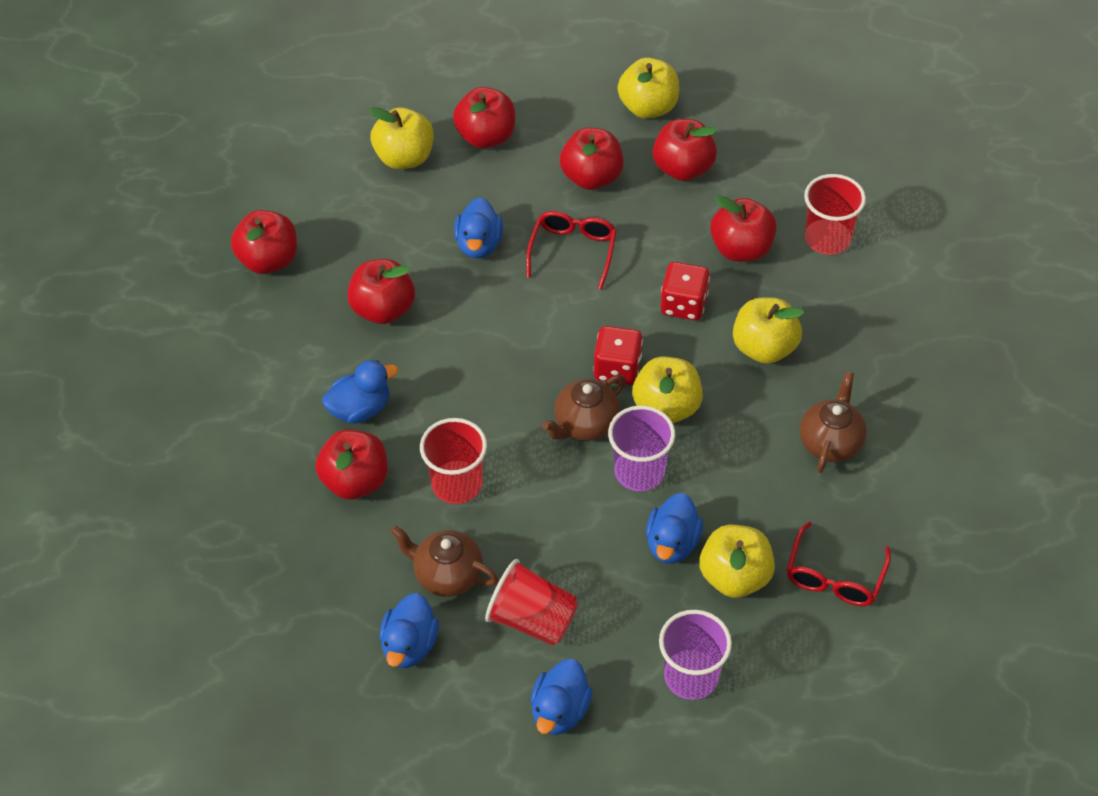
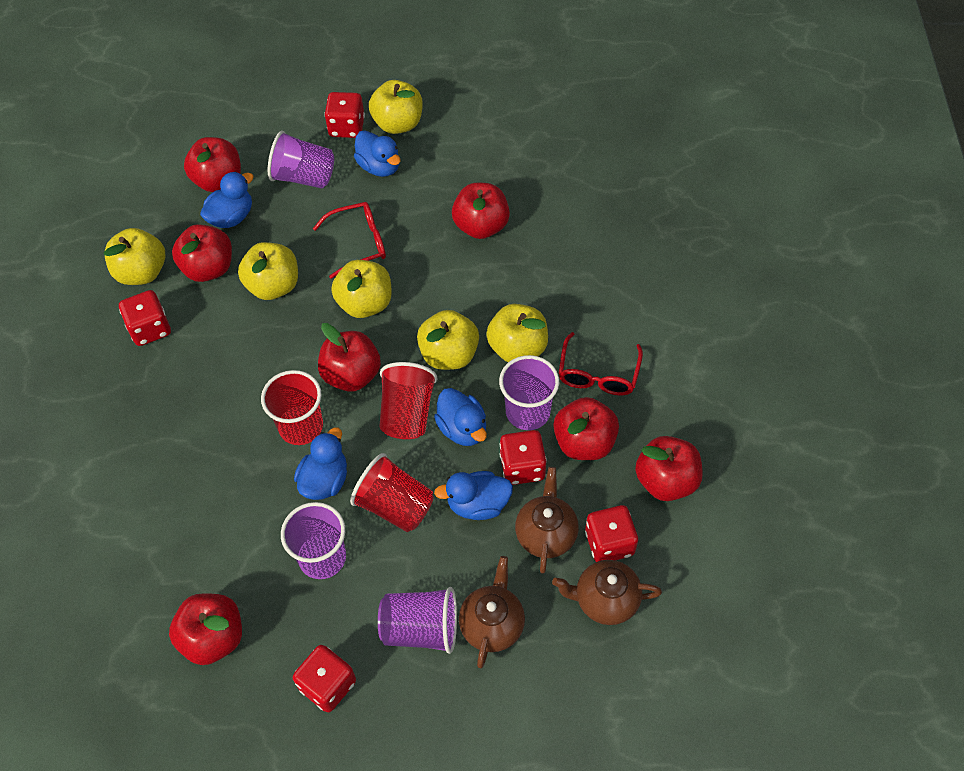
purple cup: [608,405,675,491] [659,610,732,700] = 2 -> [268,131,334,189] [281,502,346,579] [378,587,457,654] [499,355,559,430] = 4
red dice: [593,326,643,385] [661,262,710,320] = 2 -> [119,290,171,346] [293,645,356,712] [324,92,365,138] [500,430,547,485] [585,505,638,562] = 5
yellow apple: [369,107,434,169] [618,58,679,119] [632,357,703,423] [699,525,775,598] [733,297,804,364] = 5 -> [104,228,165,285] [238,242,298,300] [331,260,392,318] [369,80,423,134] [417,310,479,370] [486,304,548,362] = 6

